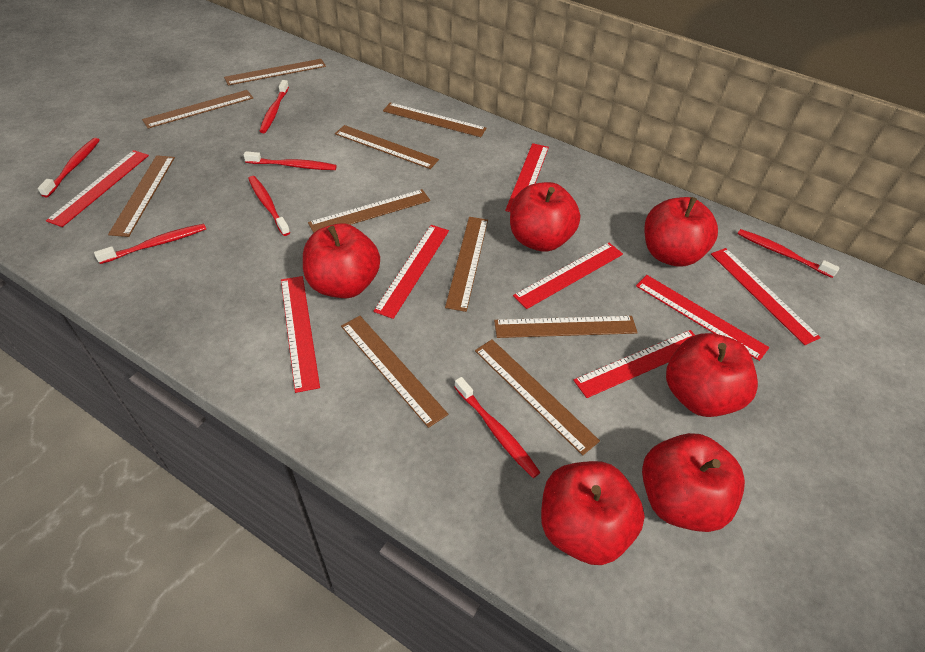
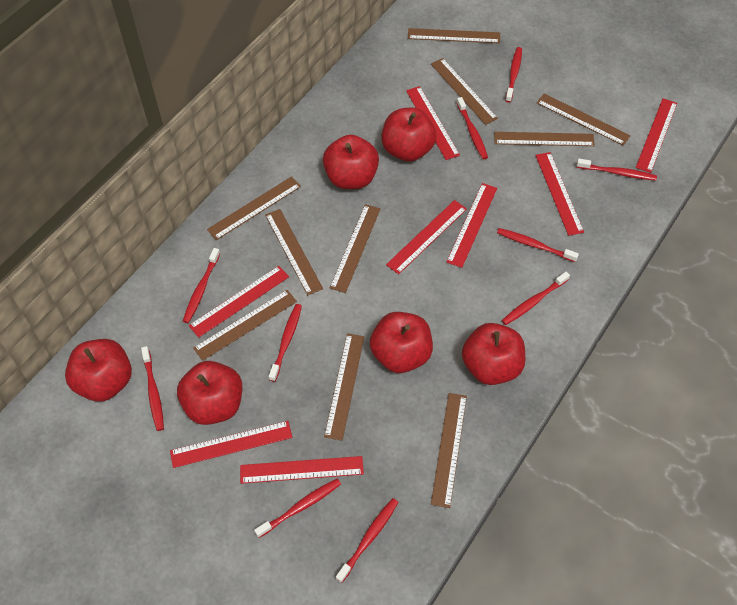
red toothbrush: [38,138,100,197] [94,224,206,264] [244,151,337,170] [248,176,290,236] [259,80,289,133] [454,377,541,478] [738,229,840,278] = 7 -> [141,346,164,431] [183,248,220,323] [254,478,341,538] [269,304,302,382] [336,498,398,583] [457,97,488,159] [497,228,579,262] [502,272,570,325] [505,47,522,103] [577,159,657,181] = 10

